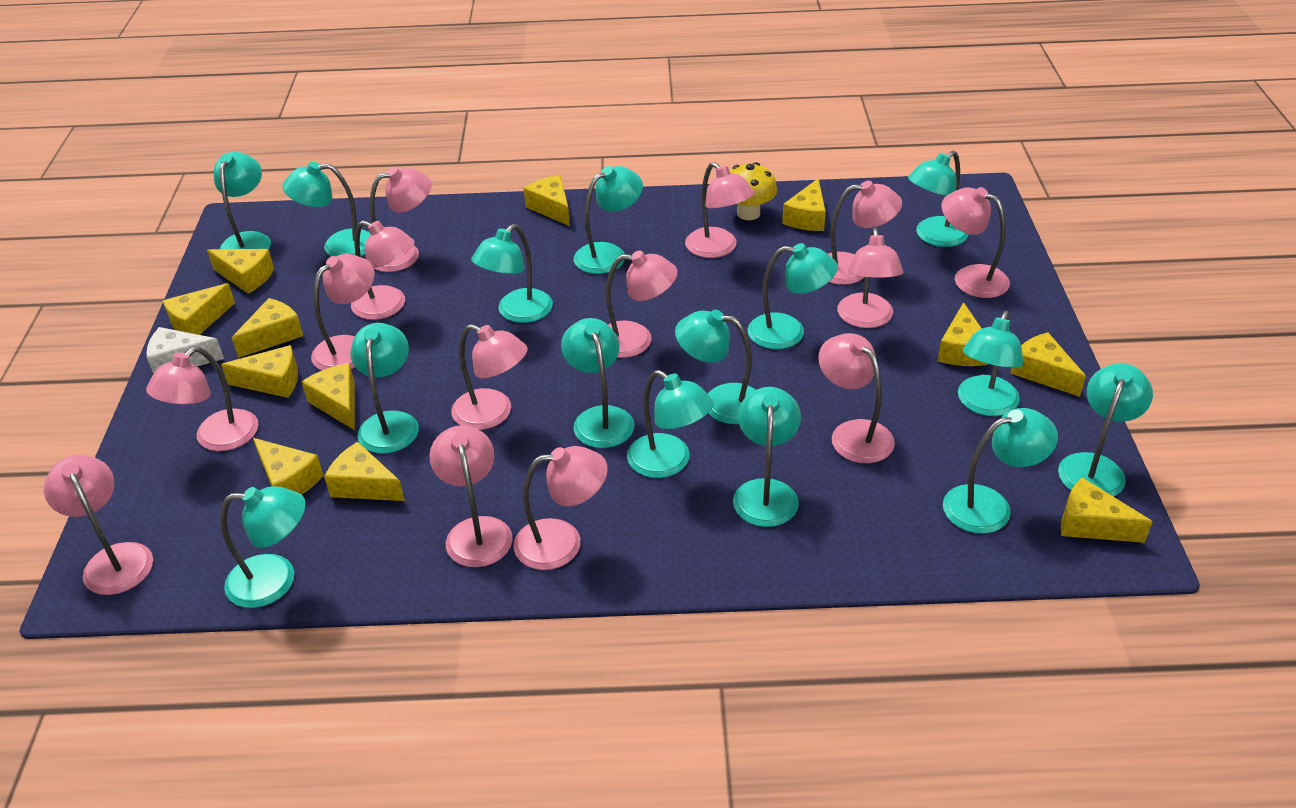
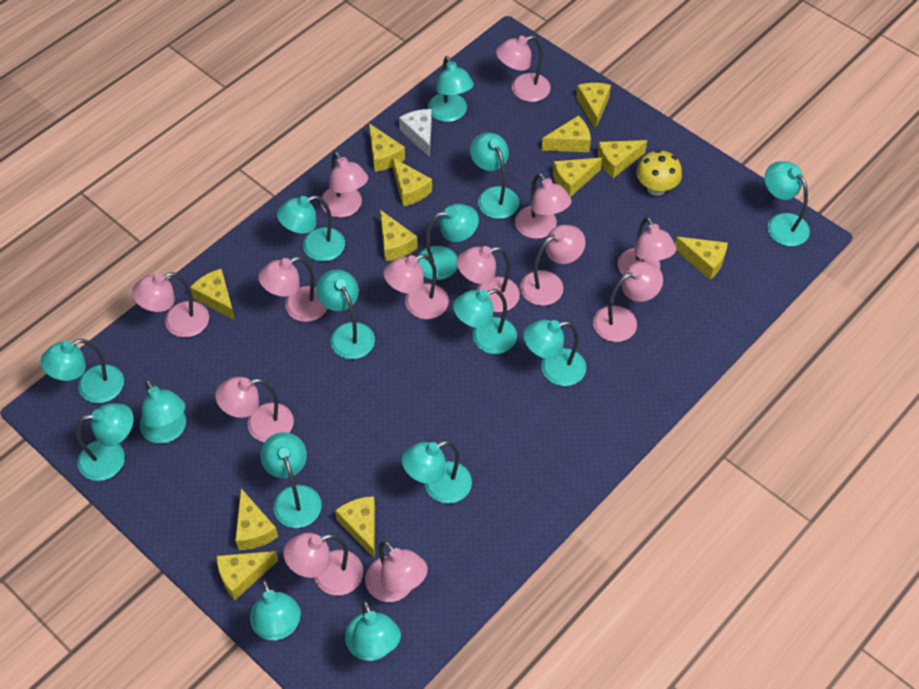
pink lamp: [44,455,153,595] [146,347,258,451] [311,254,375,370] [351,220,415,320] [370,167,432,272] [429,425,513,567] [451,324,528,430] [514,446,608,570] [605,251,678,358] [685,162,755,258] [818,333,895,463] [828,181,902,285] [837,228,903,328] [942,187,1010,298] = 14 -> [132,272,209,337] [215,377,294,442] [258,257,328,322] [284,533,363,595] [321,152,368,218] [365,541,428,602] [383,254,449,319] [456,246,520,312] [496,35,551,102] [515,173,571,239] [520,225,586,306] [593,262,663,342] [618,217,676,275] = 13

